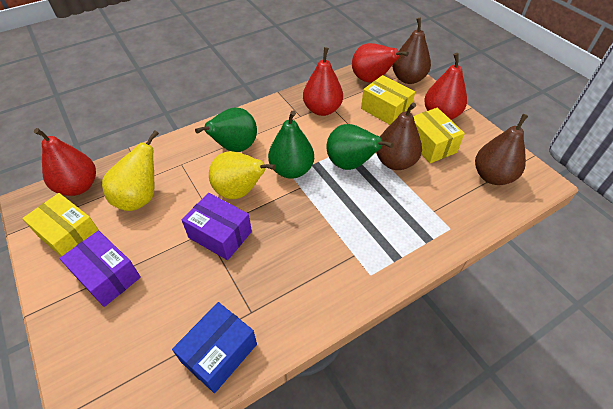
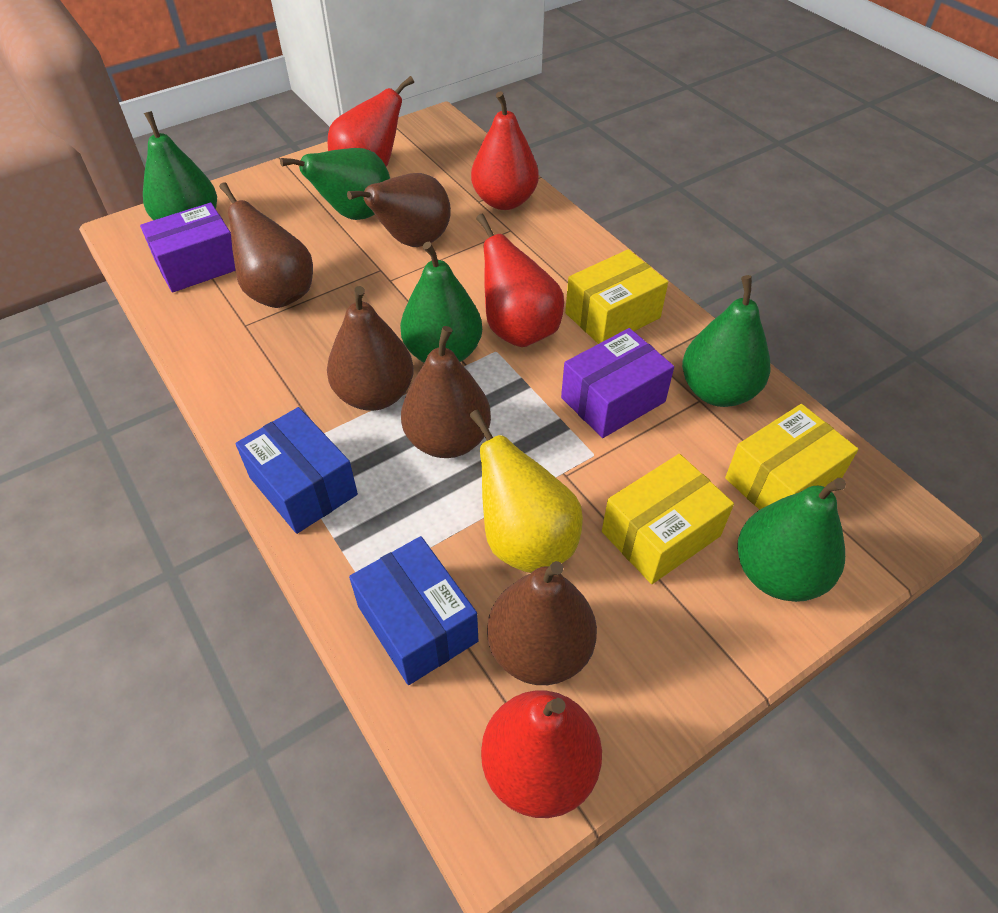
blue box: [172,302,257,393] = 1 -> [235,407,358,534] [349,536,478,685] = 2
brown pear: [376,102,422,170] [392,18,431,84] [475,114,528,185] = 3 -> [219,182,313,308] [327,286,414,411] [347,173,451,247] [401,326,491,458] [487,561,597,685] = 5
green pear: [195,108,257,152] [268,111,314,179] [326,124,394,170] = 3 -> [143,111,217,220] [280,148,390,220] [400,242,482,363] [682,275,771,407] [737,478,846,602] = 5
yellow pear: [102,130,159,211] [209,151,276,199] = 2 -> [470,410,583,573] = 1

